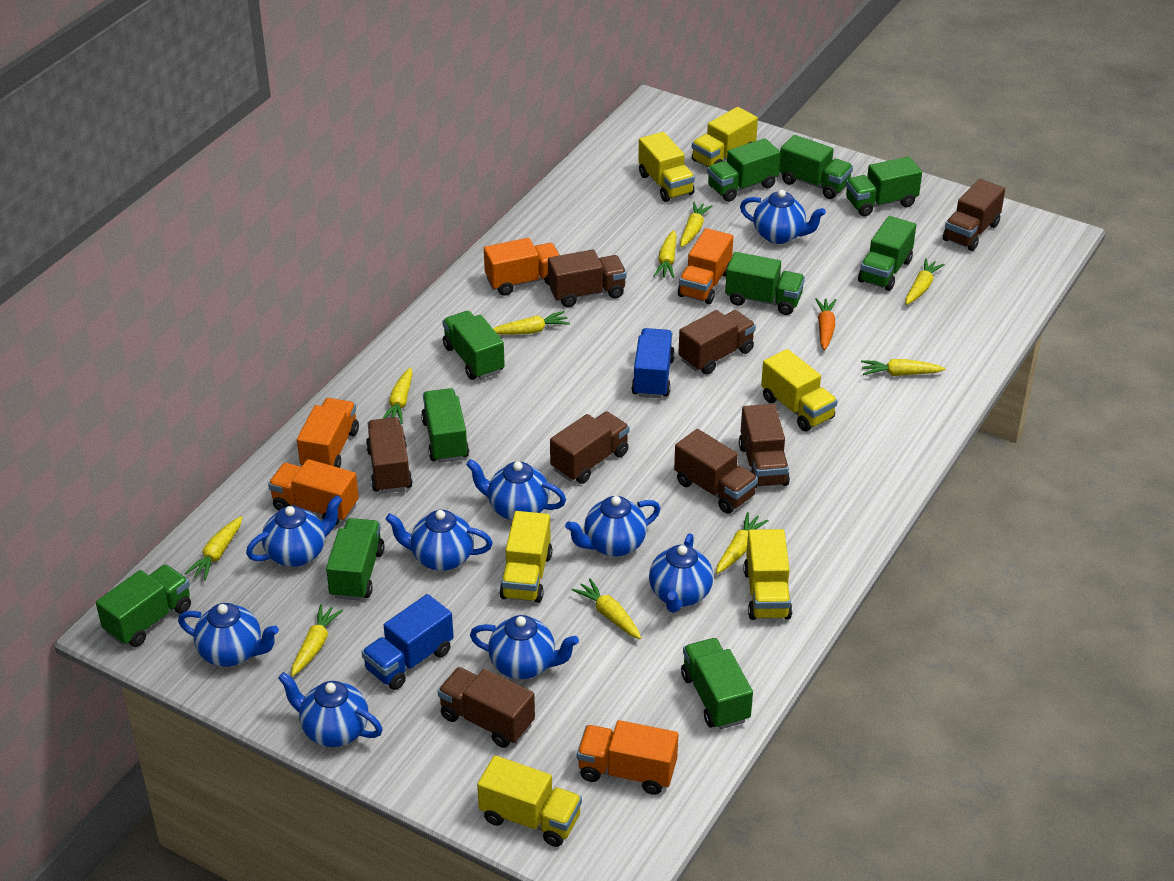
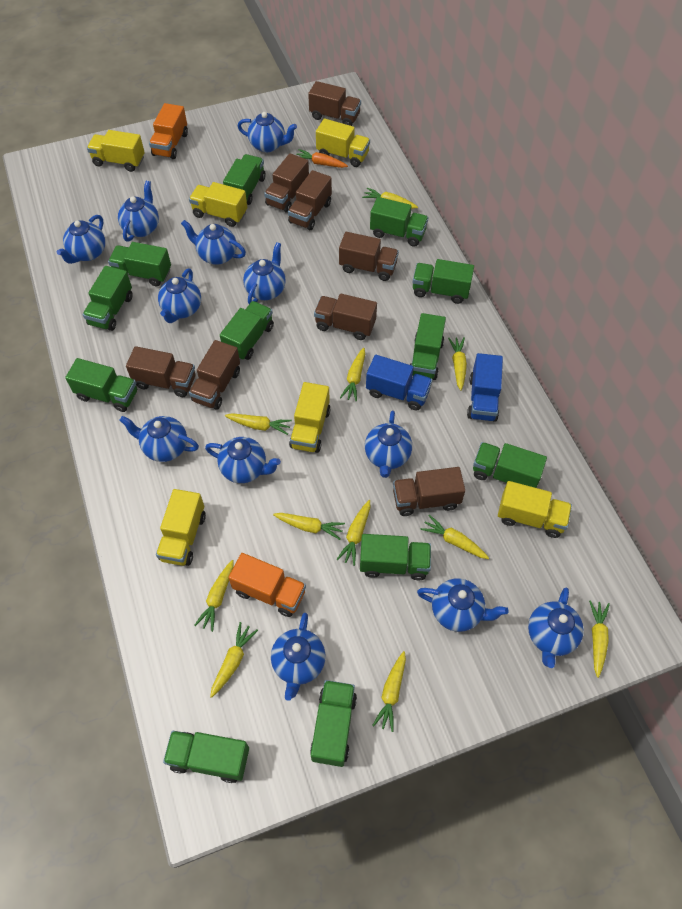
blue teapot: [178,603,279,667] [246,495,342,567] [278,672,383,747] [386,510,493,571] [466,459,566,520] [470,615,579,679] [565,496,661,557] [649,533,713,613] [740,190,826,244] = 9 -> [57,215,105,264] [118,181,159,242] [119,416,199,462] [158,268,201,323] [181,220,246,265] [205,437,281,483] [238,112,297,152] [243,242,286,304] [271,613,326,701] [365,411,412,478] [417,578,509,632] [528,588,584,668] = 12
green truck: [96,564,191,647] [326,518,384,601] [421,388,469,463] [442,311,505,380] [681,638,753,729] [707,138,781,202] [725,252,805,315] [779,135,853,199] [846,156,922,216] [858,216,916,291] = 10 -> [65,358,137,412] [83,266,133,331] [108,242,171,286] [163,731,249,783] [220,301,274,360] [223,154,266,205] [310,680,357,767] [360,534,431,580] [370,197,428,247] [410,313,446,380] [413,259,474,304] [473,442,547,488] = 12
orange truck: [268,459,359,526] [297,398,359,468] [484,238,559,296] [577,720,678,795] [678,228,733,304] = 5 -> [149,103,188,159] [228,553,306,617] = 2
yellow carrot: [184,516,242,581] [291,604,343,676] [382,367,413,424] [493,311,570,335] [572,578,641,639] [654,230,677,278] [680,202,712,247] [716,512,769,574] [861,359,945,376] [905,258,945,305] = 10 -> [194,560,234,632] [210,622,258,698] [225,413,292,435] [273,513,345,540] [336,500,370,566] [340,348,365,401] [362,188,418,209] [372,651,406,732] [420,515,489,559] [448,337,467,391] [589,600,610,678] = 11

